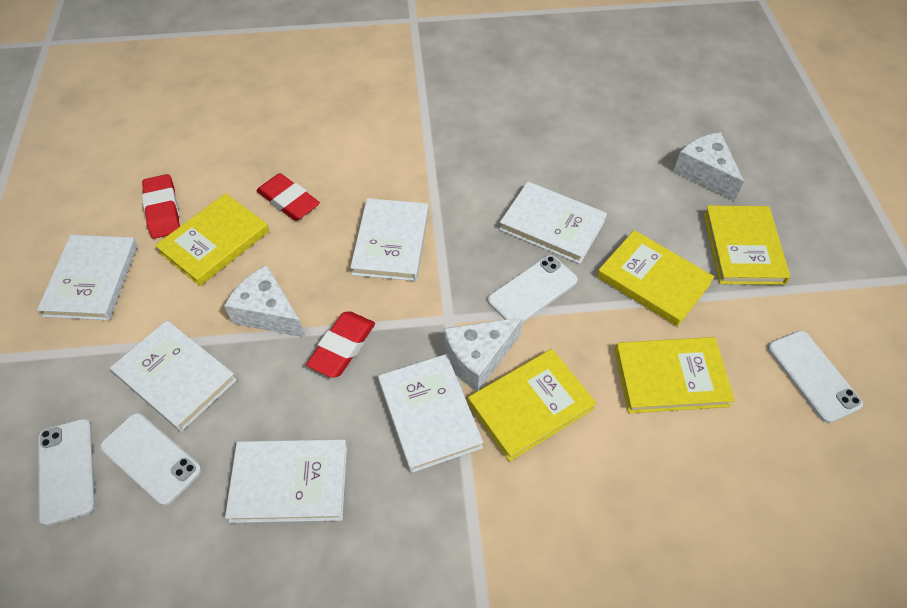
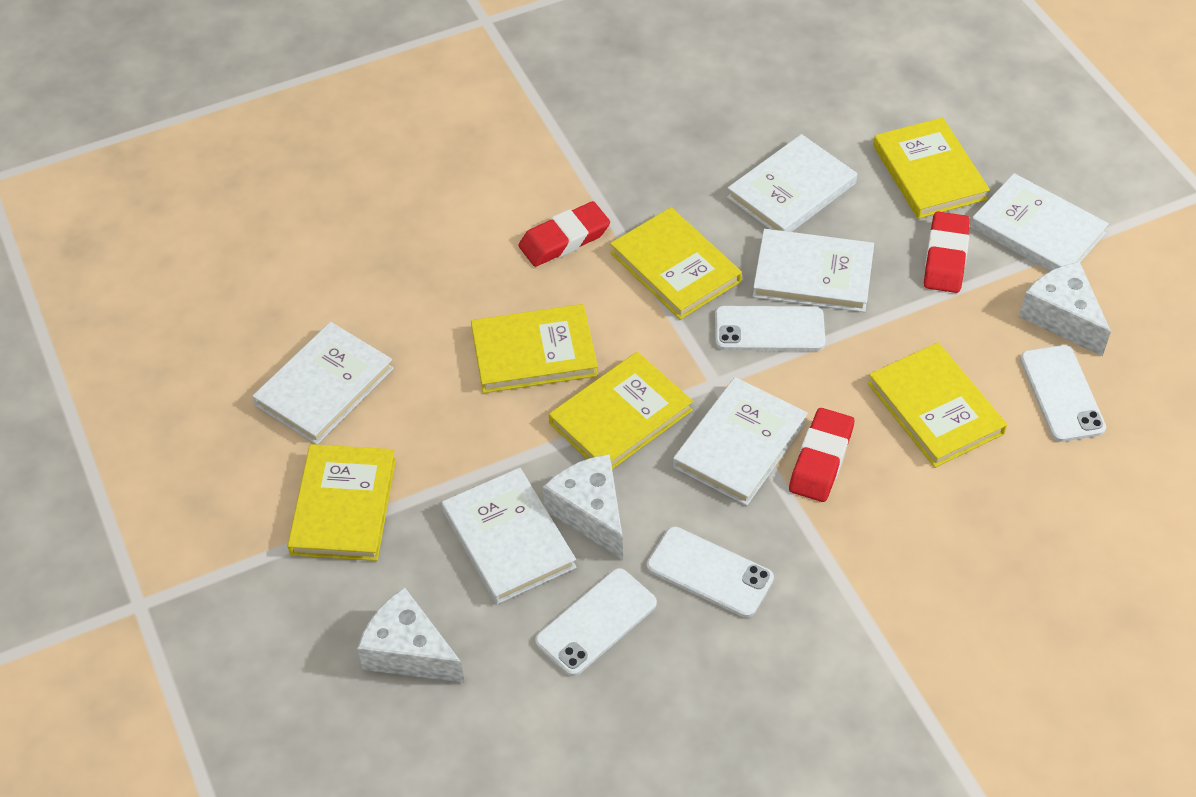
yellow book: [155,193,269,286] [468,349,596,462] [597,230,714,327] [615,337,735,413] [704,205,790,285] = 5 -> [287,444,396,561] [471,304,598,393] [549,352,693,469] [610,207,742,320] [868,343,1007,468] [873,117,990,219] = 6

